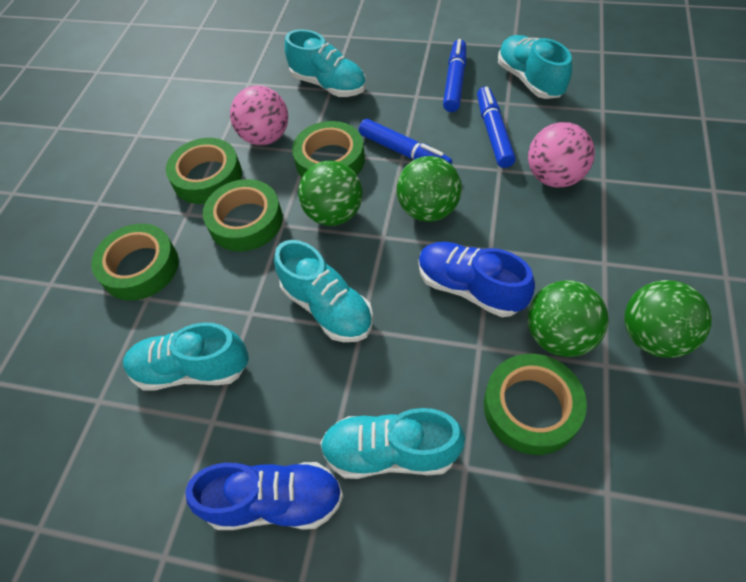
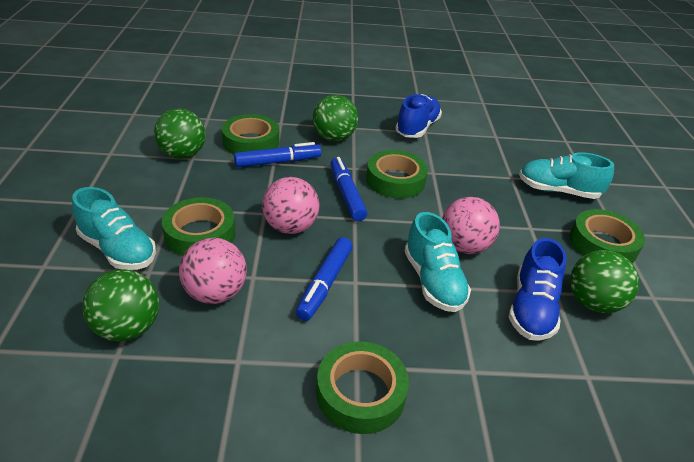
pink ball: [230,86,288,145] [528,122,595,188] = 2 -> [179,238,247,304] [262,177,319,234] [442,197,500,254] = 3
turquoise shoe: [123,323,249,391] [274,240,373,342] [285,29,366,97] [320,408,465,479] [498,35,572,99] = 5 -> [72,187,156,270] [405,212,471,312] [519,152,614,199] = 3

